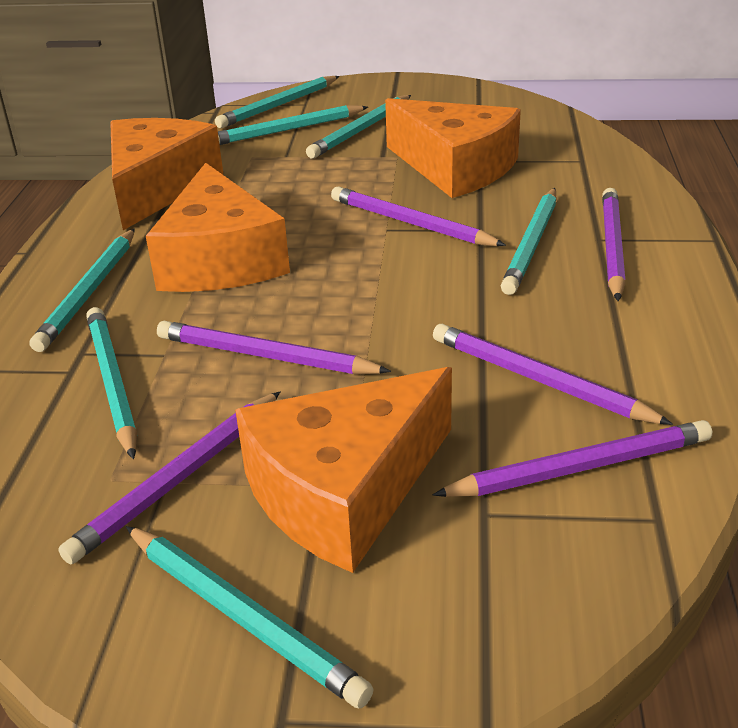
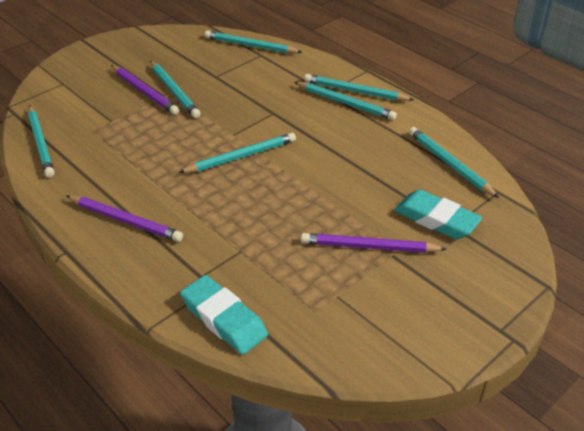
orange cheese: [110,118,223,230] [146,163,290,292] [235,367,452,573] [385,98,521,198] = 4 -> none = 0
purple pencil: [58,392,280,564] [157,321,391,374] [331,186,506,246] [433,324,673,425] [433,420,712,497] [602,188,626,301] = 6 -> [66,195,183,242] [111,65,179,115] [301,233,446,253] = 3
turquoise eraser: none = 0 -> [180,275,268,355] [394,189,482,239] = 2

